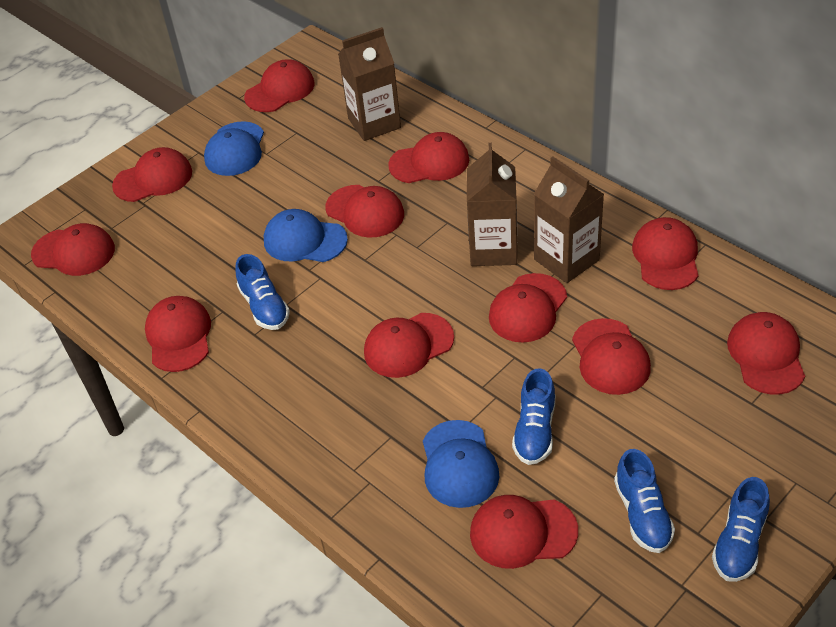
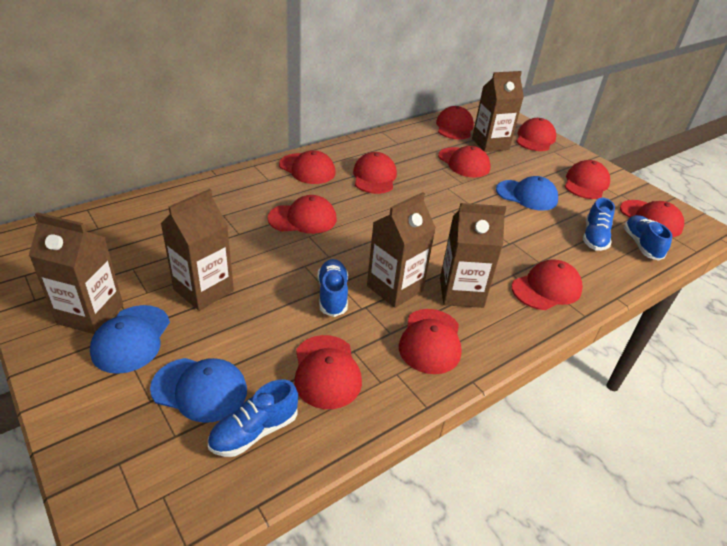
brown carton: [338,27,401,141] [467,143,517,266] [534,157,604,283] = 3 -> [29,212,123,334] [160,189,234,311] [367,192,436,308] [440,203,506,308] [472,71,524,152] = 5
red cap: [31,223,115,276] [112,147,192,202] [145,296,211,372] [244,59,315,112] [326,185,404,238] [364,313,454,378] [388,132,469,183] [470,495,578,569] [489,273,567,343] [572,318,651,395] [632,217,698,290] [727,312,805,395] = 12 -> [267,195,337,234] [279,150,336,184] [294,335,362,409] [353,152,397,194] [399,309,462,374] [436,106,474,139] [438,146,491,178] [511,259,583,310] [516,118,556,151] [564,160,610,199] [620,200,684,237] = 11

